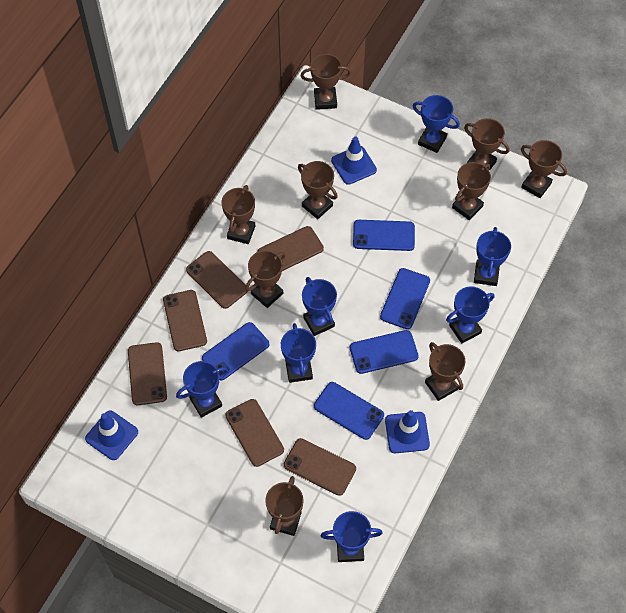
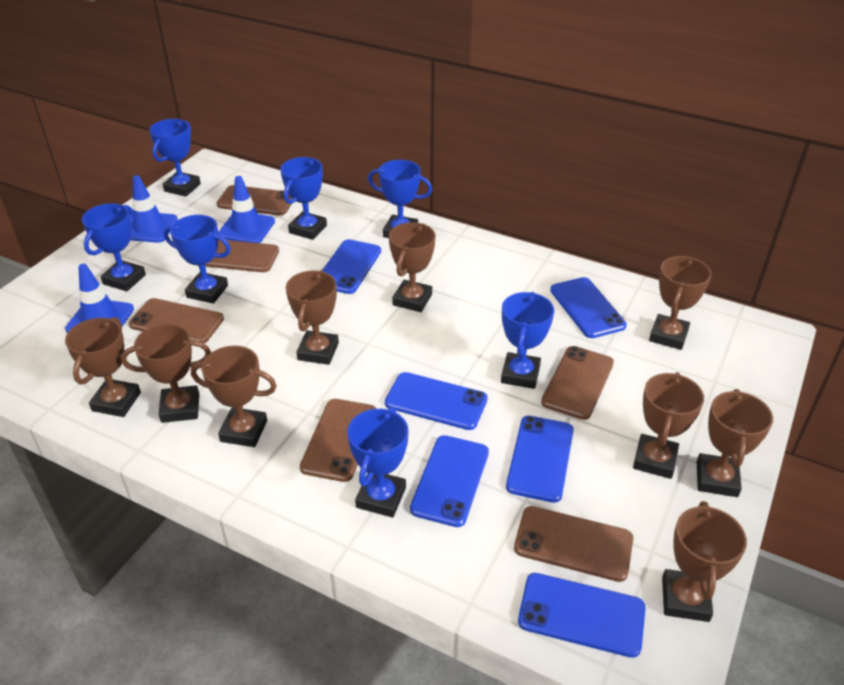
blue phone: [202,322,269,380] [314,382,384,440] [350,330,419,374] [353,220,415,251] [380,268,430,329] = 5 -> [323,239,381,294] [385,372,488,430] [410,435,489,527] [506,416,574,503] [518,573,646,658] [550,277,627,338] = 6

